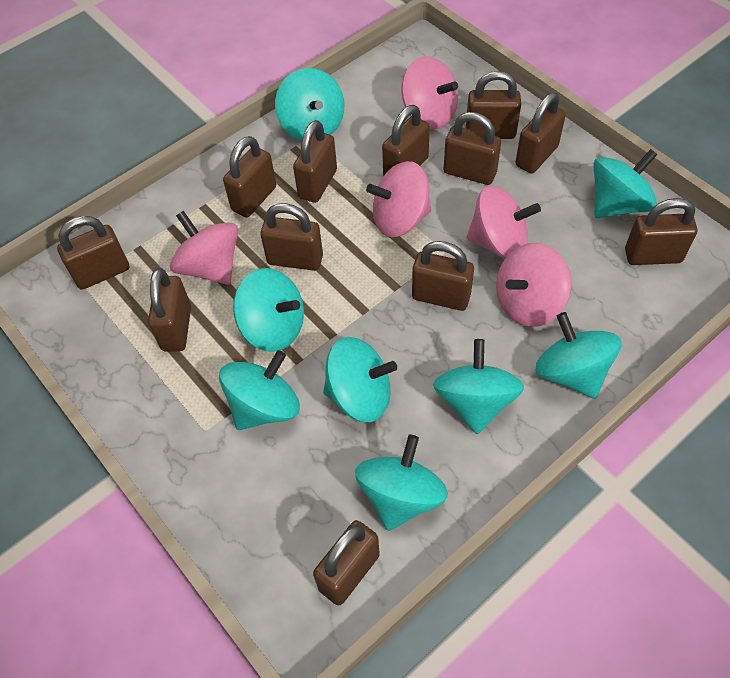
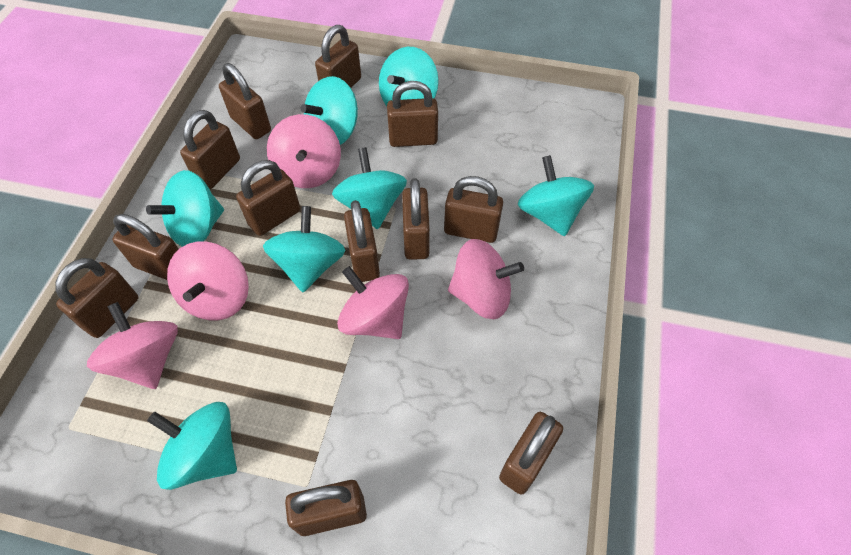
turquoise spinning top: [219,350,300,430] [233,268,304,352] [275,68,344,141] [323,337,397,422] [355,434,448,531] [433,339,524,434] [536,312,622,399] [594,149,658,218] = 8 -> [146,170,224,247] [147,402,237,490] [263,206,345,292] [301,76,358,145] [332,147,407,229] [379,47,439,106] [518,155,594,236] = 7

